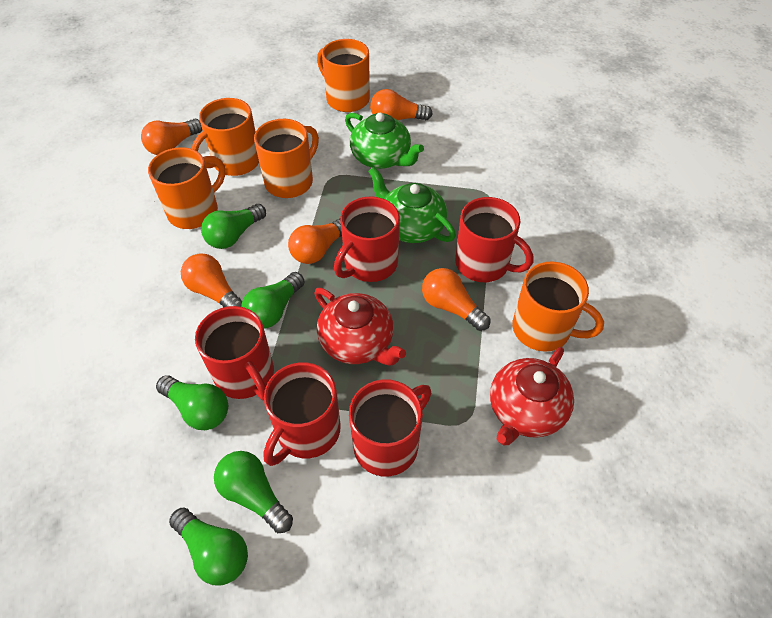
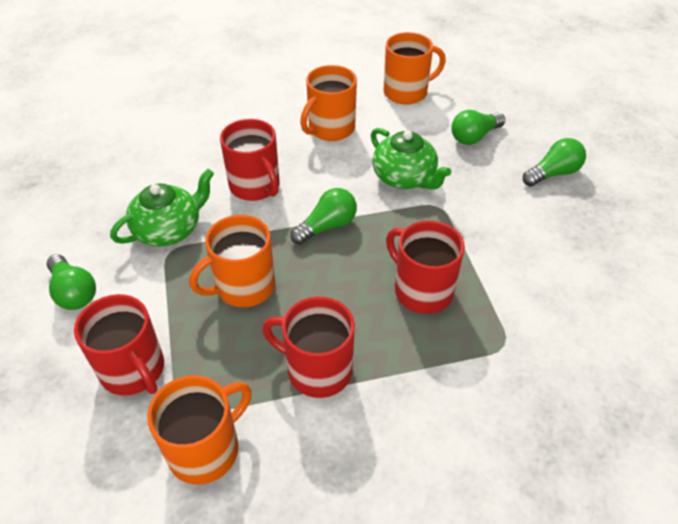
green light bulb: [156,375,228,430] [169,508,248,585] [201,204,266,249] [214,451,293,533] [241,272,305,328] = 5 -> [47,254,96,310] [290,188,357,245] [451,110,505,145] [523,138,586,187] = 4
orange light bulb: [141,119,202,155] [181,253,242,308] [288,219,342,264] [370,89,433,120] [422,268,490,331] = 5 -> none = 0
orange mug: [148,147,225,229] [191,98,259,176] [254,119,319,198] [317,39,370,112] [512,261,604,352] = 5 -> [147,375,252,485] [189,215,275,307] [300,65,357,141] [384,32,446,104] = 4
red mug: [195,306,274,401] [263,362,341,466] [334,196,400,282] [349,379,431,477] [455,197,533,282] = 5 -> [74,294,164,396] [220,119,279,201] [262,297,355,398] [386,221,465,314] = 4
red teapot: [314,288,406,365] [490,347,574,445] = 2 -> none = 0

